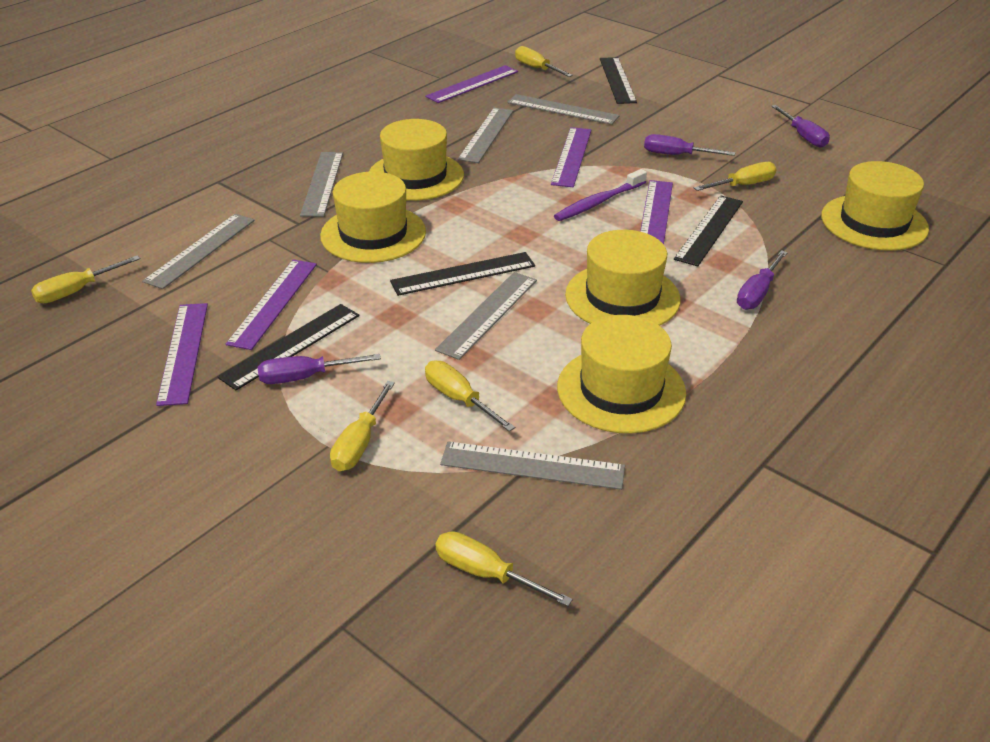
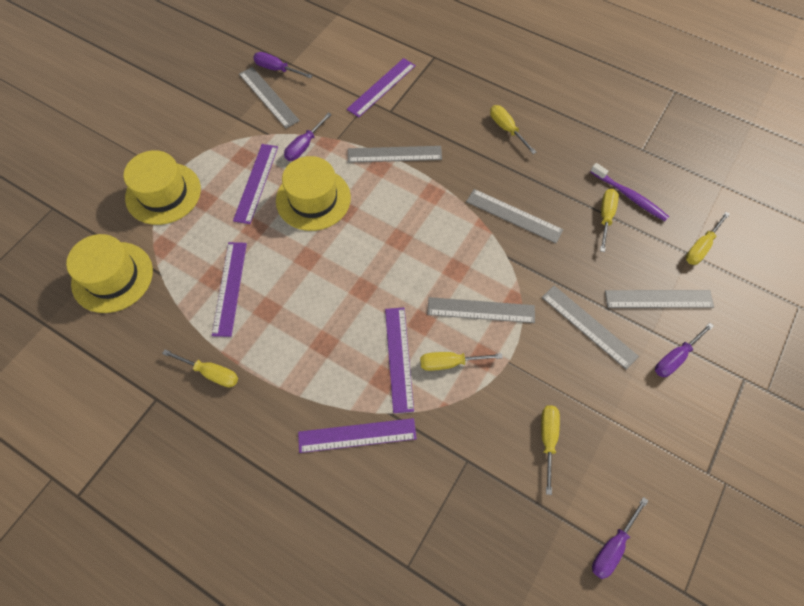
black ruler: [217,304,359,390] [390,252,535,296] [600,57,637,104] [674,195,743,266] = 4 -> none = 0
yellow hat: [320,172,426,263] [369,119,464,201] [557,315,686,434] [565,230,680,326] [821,161,929,251] = 5 -> [66,234,153,313] [124,150,201,225] [276,156,351,231] = 3

